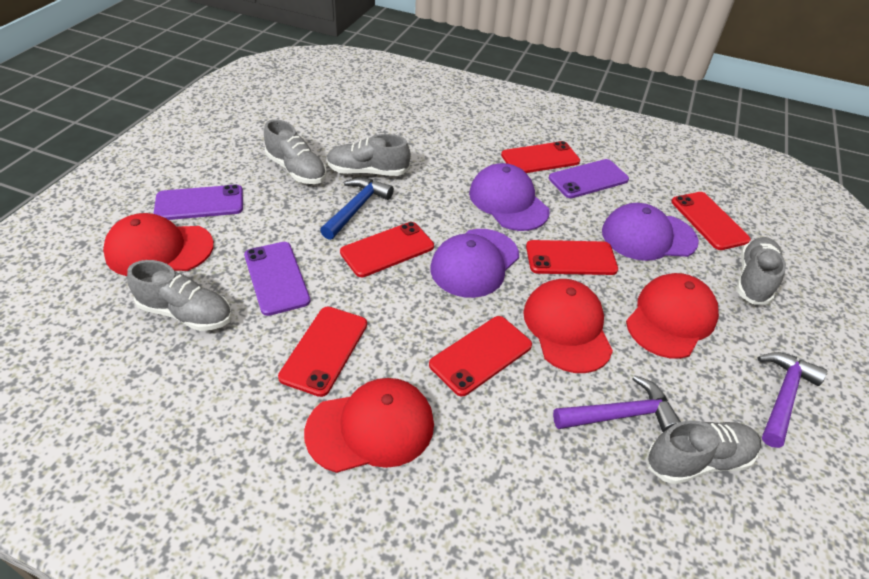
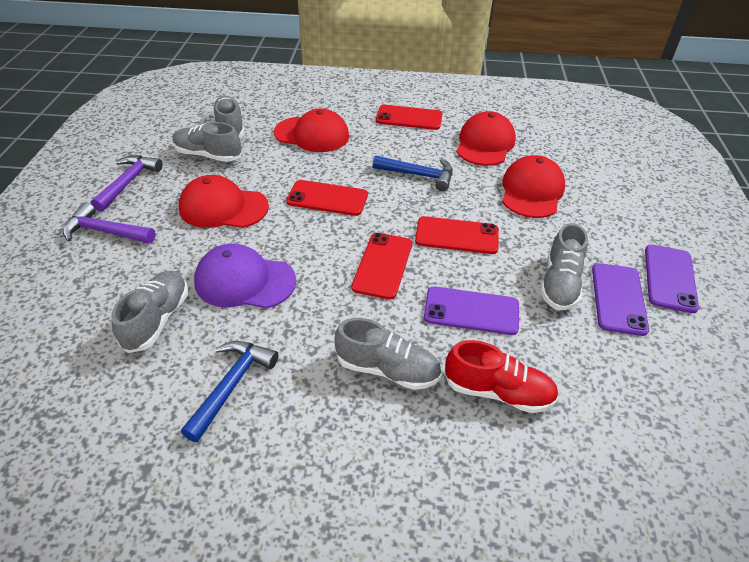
blue hammer: [320,178,394,240] = 1 -> [181,341,279,442] [373,155,453,191] = 2
purple cap: [430,229,519,298] [469,163,550,231] [602,203,699,261] = 3 -> [194,243,296,308] = 1
red phone: [278,307,367,397] [340,222,434,277] [429,316,532,396] [501,141,580,173] [526,240,618,275] [671,192,751,250] = 6 -> [286,180,368,216] [351,233,412,300] [376,105,442,130] [415,216,499,254] = 4
red shoe: none = 0 -> [445,340,559,413] = 1

